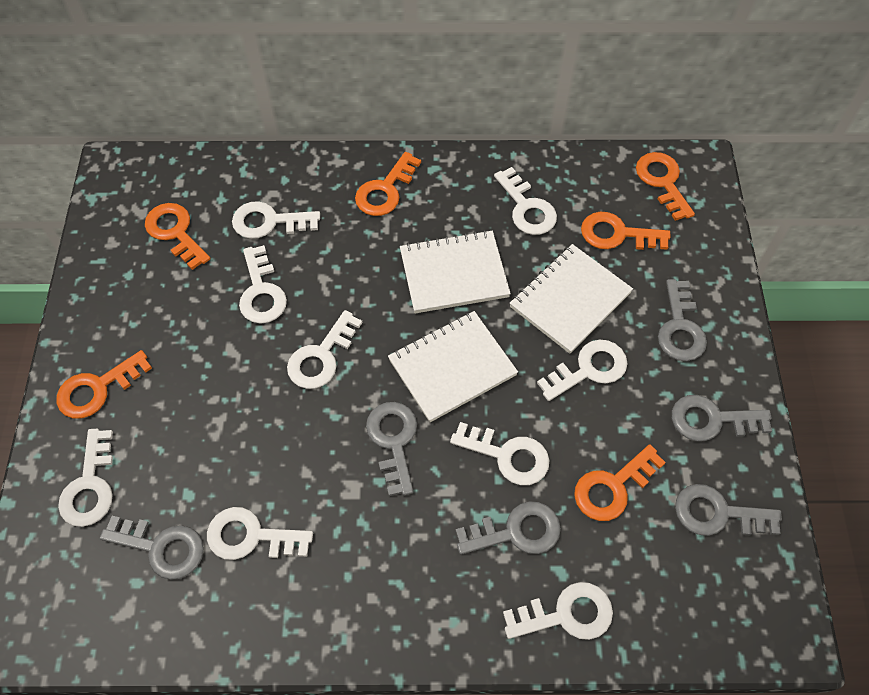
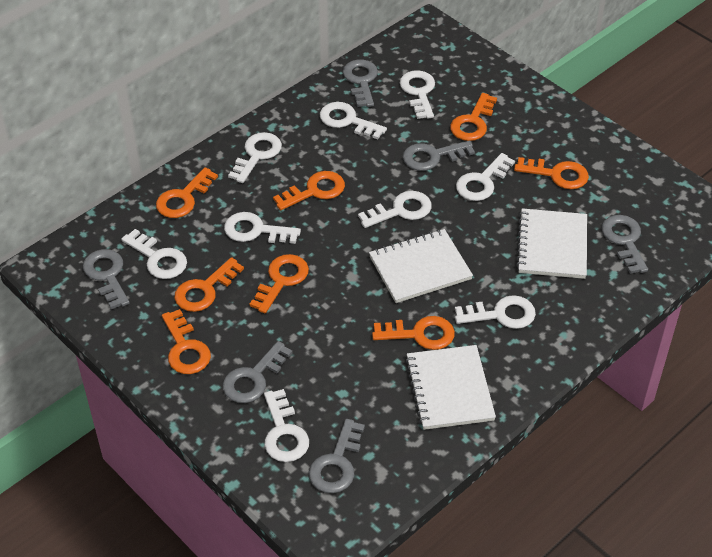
orange key: [57,350,152,418] [145,203,210,270] [355,152,421,216] [574,444,666,521] [581,212,671,250] [636,152,695,221] = 6 -> [156,167,218,218] [162,309,211,374] [174,257,244,312] [250,254,309,313] [273,171,345,210] [372,316,455,350] [450,93,497,141] [514,157,589,189] = 8

